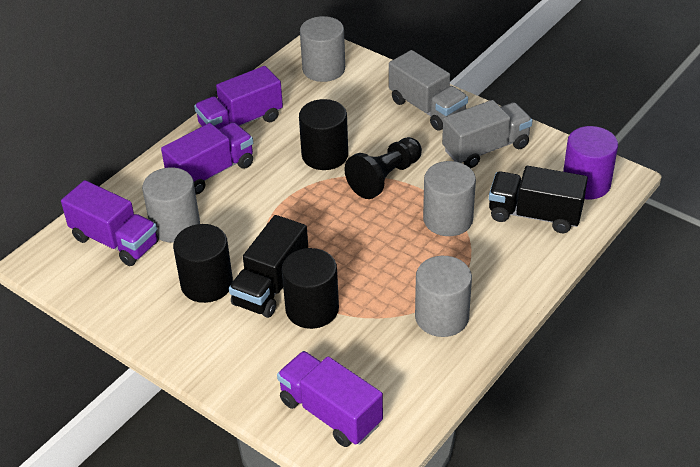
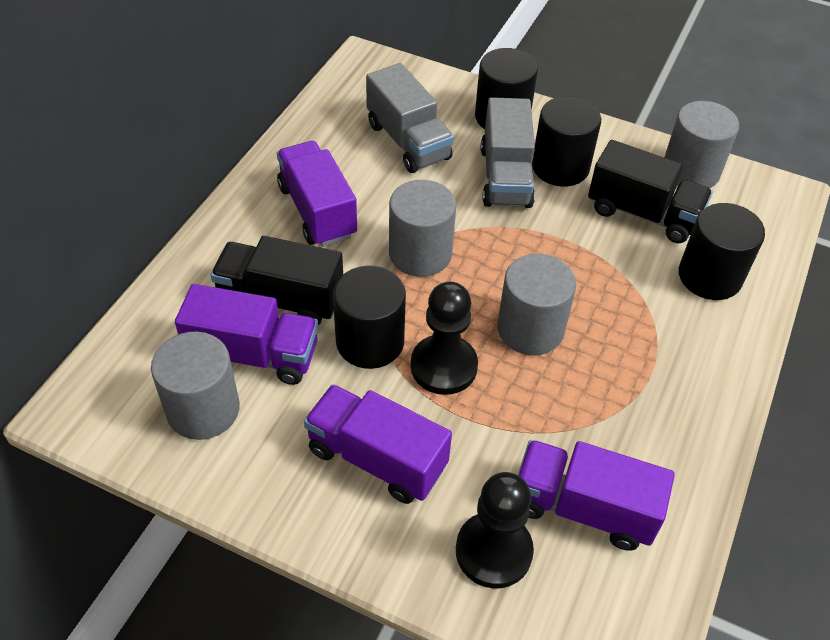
black cylinder: [173,224,233,303] [282,248,339,329] [299,99,348,170] = 3 -> [333,266,406,369] [475,48,538,129] [532,96,601,187] [679,203,765,300] = 4
black pawn: [344,137,422,199] = 1 -> [411,282,478,395] [456,472,534,588] = 2
purple cylinder: [563,126,618,199] = 1 -> none = 0

